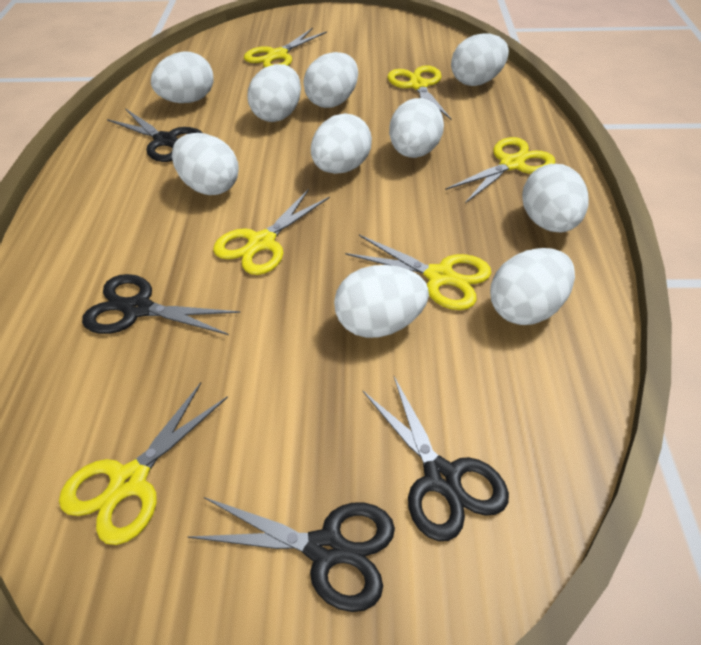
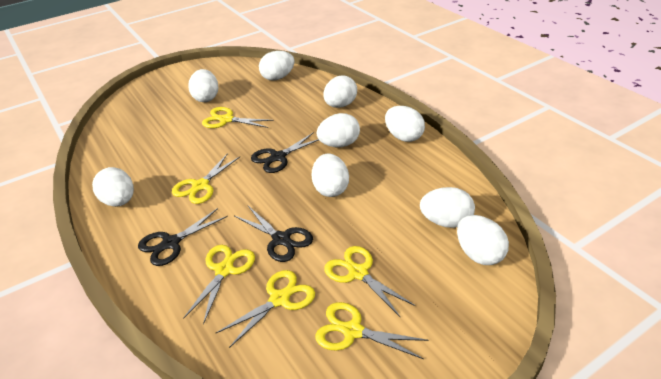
black scissors: [82,274,240,335] [107,108,203,162] [188,497,395,612] [363,377,509,541] = 4 -> [138,208,228,266] [235,206,313,262] [251,132,319,173] = 3
white egg: [151,51,214,103] [172,133,239,195] [248,64,301,122] [303,52,358,108] [311,113,372,174] [334,265,429,338] [389,98,444,158] [451,33,509,86] [490,248,575,325] [522,164,589,232] = 10 -> [92,167,134,207] [188,69,218,102] [259,51,294,81] [312,154,349,197] [317,113,360,147] [323,75,357,108] [385,106,425,142] [420,187,475,228] [457,215,509,265] = 9

